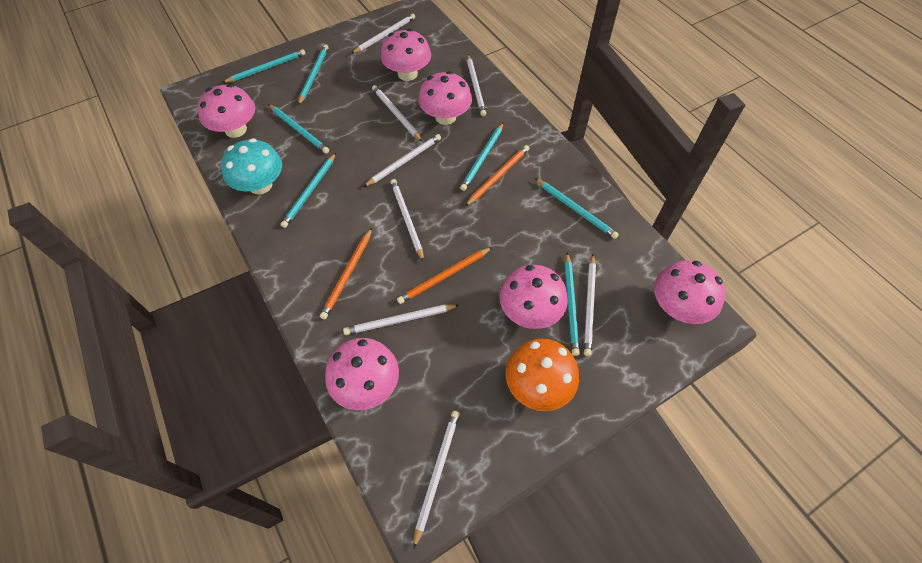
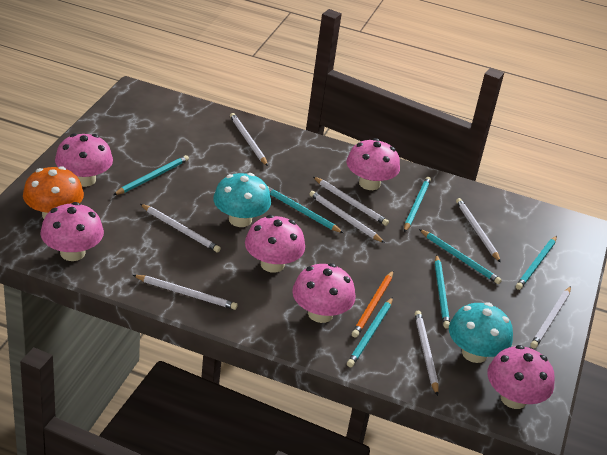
orange pencil: [320,228,372,320] [397,247,492,304] [465,145,529,206] = 3 -> [352,271,393,338] = 1
turquoise mushroom: [221,138,282,194] = 1 -> [213,173,271,227] [449,302,513,363] = 2

